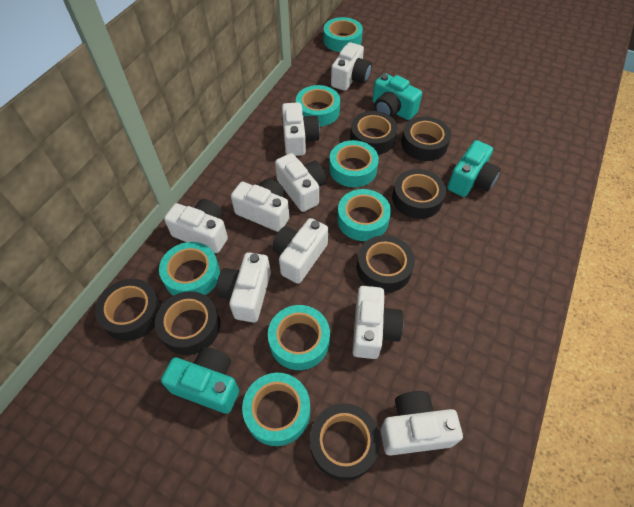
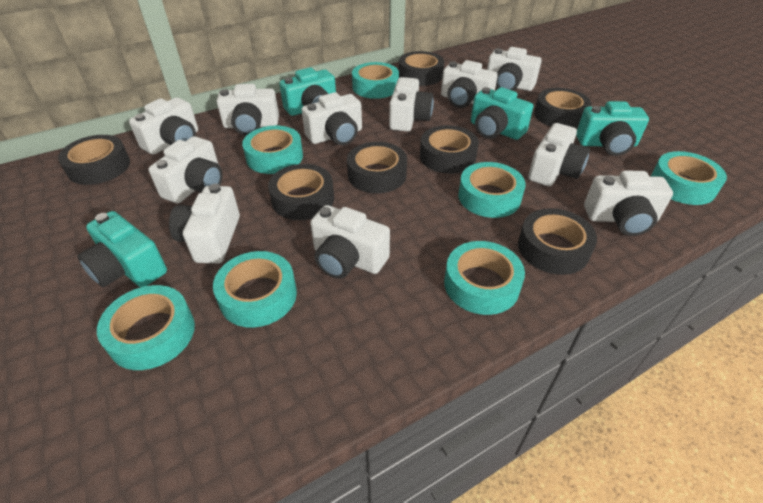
turquoise camera: [161,347,239,414] [372,74,422,120] [447,140,501,197] = 3 -> [77,211,167,287] [279,68,336,116] [471,87,533,140] [576,101,649,156] = 4
white camera: [164,199,228,253] [217,252,271,323] [231,179,289,232] [272,218,328,284] [275,153,326,212] [282,102,320,156] [331,42,372,91] [352,286,404,359] [380,391,463,456] = 9 -> [129,97,198,155] [149,136,223,203] [169,184,240,264] [217,84,279,135] [302,92,362,145] [310,205,390,279] [389,77,434,132] [441,60,498,108] [487,47,542,91] [528,123,590,186] [584,170,673,236] = 11

